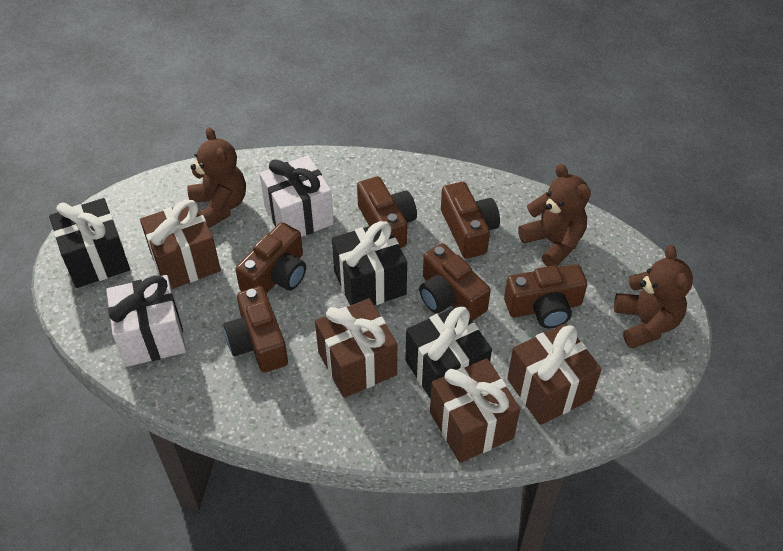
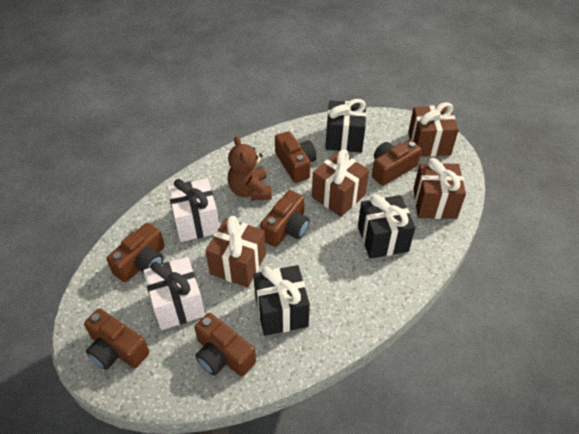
brown teddy bear: [187,127,246,228] [518,164,591,266] [614,245,693,349] = 3 -> [228,136,272,200] = 1

